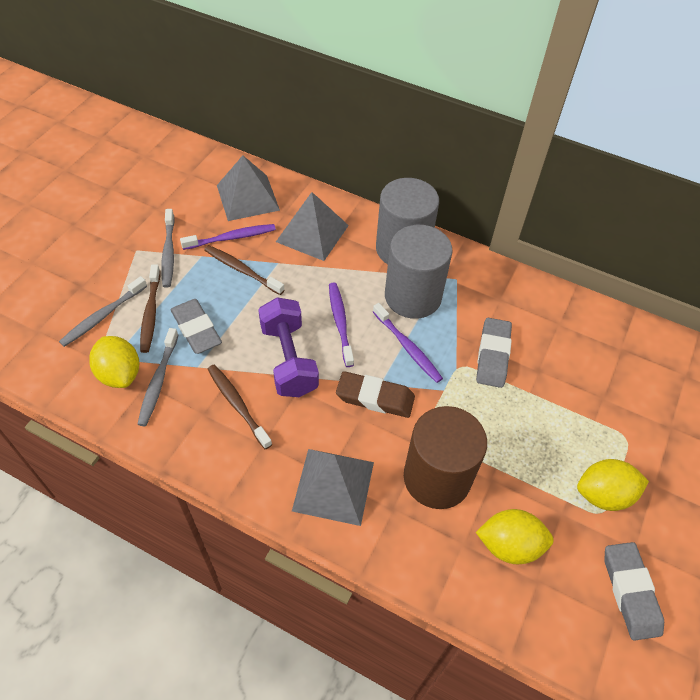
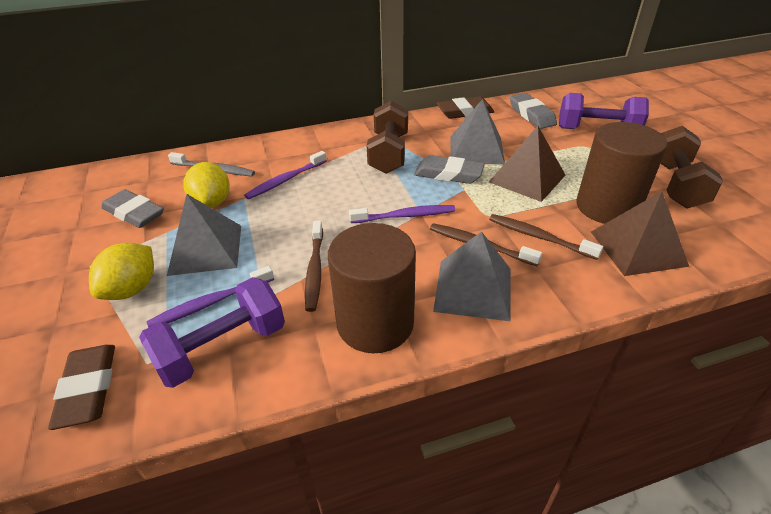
brown cylinder: [404,406,487,509] = 1 -> [328,223,416,353] [576,122,667,224] = 2
brown dumbbell: none = 0 -> [367,101,408,174] [660,126,723,208] = 2
brown eraser: [336,371,415,418] = 1 -> [48,345,115,430] [437,96,494,119] = 2
brown pyramid: none = 0 -> [489,126,565,202] [591,191,689,276] = 2
grey cylinder: [376,178,439,264] [385,225,453,319] = 2 -> none = 0
grey toothbrush: [59,276,147,347] [137,328,178,426] [161,209,175,288] = 3 -> [168,152,255,176] = 1
purple dumbbell: [258,297,319,397] = 1 -> [139,277,285,388] [559,93,649,129] = 2
yellow lemon: [89,336,139,388] [476,509,554,564] [577,459,649,511] = 3 -> [89,243,154,300] [183,162,230,208] = 2

